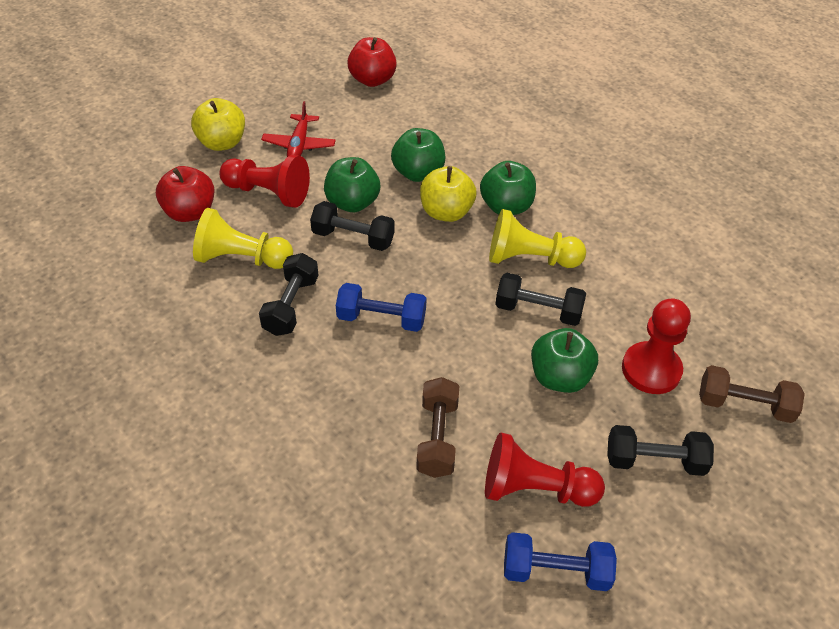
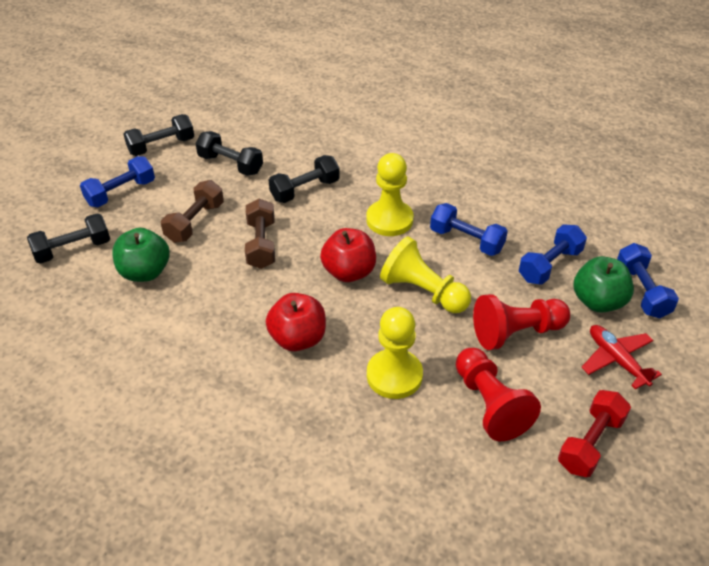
blue dumbbell: [336,283,427,332] [504,532,617,591] = 2 -> [80,156,155,207] [430,203,508,256] [519,224,587,285] [617,243,679,319] = 4
green apple: [324,157,380,212] [391,128,445,182] [480,161,536,215] [531,328,598,393] = 4 -> [112,228,170,282] [573,256,634,313] = 2
red dumbbell: none = 0 -> [558,390,631,477] = 1
red pawn: [220,155,310,208] [485,432,605,507] [622,298,691,394] = 3 -> [456,348,541,441] [473,294,570,350] = 2
yellow apple: [191,98,245,151] [420,166,477,222] = 2 -> none = 0
yellow pawn: [193,208,293,269] [489,209,586,268] = 2 -> [366,153,414,236] [367,307,423,399] [380,236,471,313] = 3

